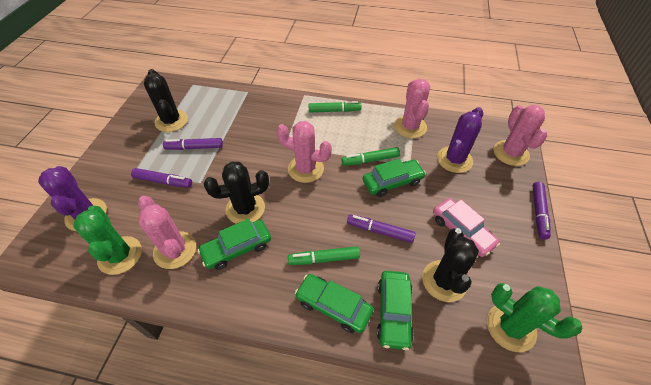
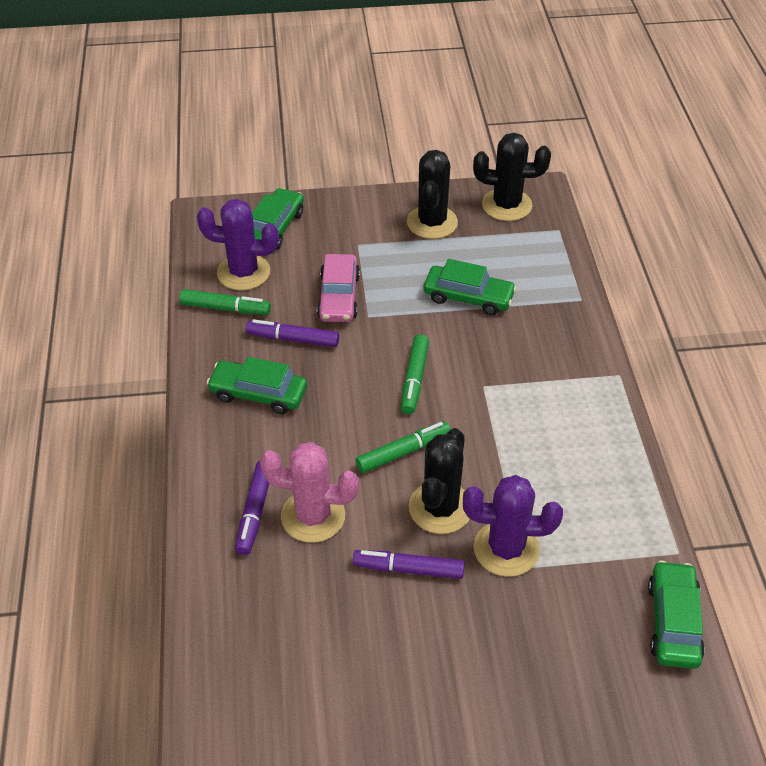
green cactus: [73,205,142,275] [487,283,583,352] = 2 -> none = 0
pink cactus: [138,196,196,269] [276,121,332,183] [394,79,430,138] [494,105,547,166] = 4 -> [260,442,359,543] = 1
purple marker: [131,168,192,188] [163,138,223,150] [347,214,416,243] [532,182,551,240] = 4 -> [235,461,269,555] [246,319,339,347] [353,550,465,579] = 3

